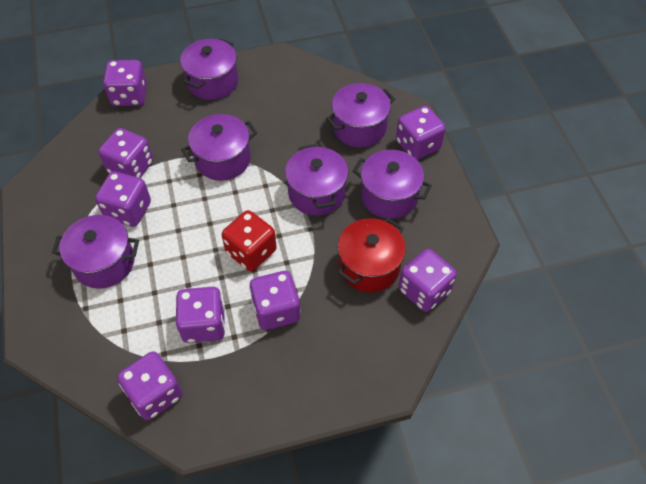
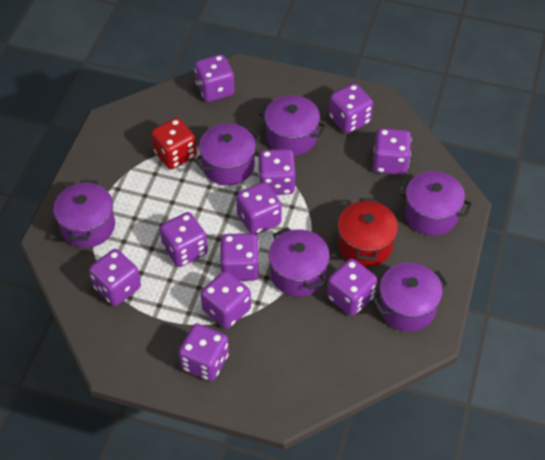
purple dice: [95,171,151,227] [99,128,153,178] [103,60,147,106] [117,351,182,420] [176,287,225,343] [249,271,301,330] [396,106,446,160] [399,249,457,312] = 8 -> [89,249,141,306] [160,212,208,267] [178,323,229,381] [194,54,235,102] [201,271,251,329] [220,233,260,281] [236,182,282,235] [258,149,295,195] [327,259,377,316] [329,83,373,134] [373,128,411,175] = 11

